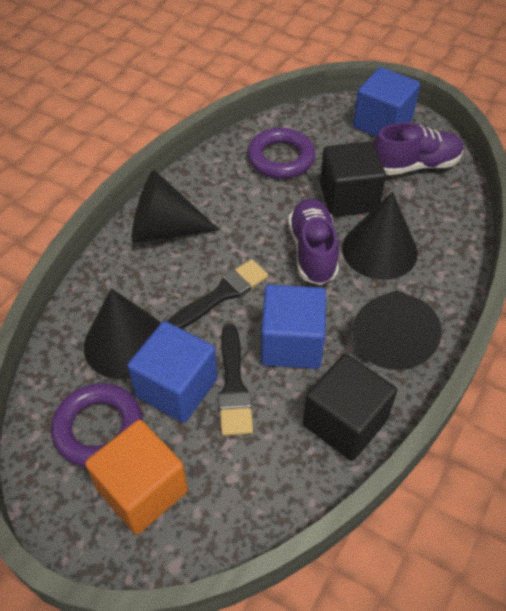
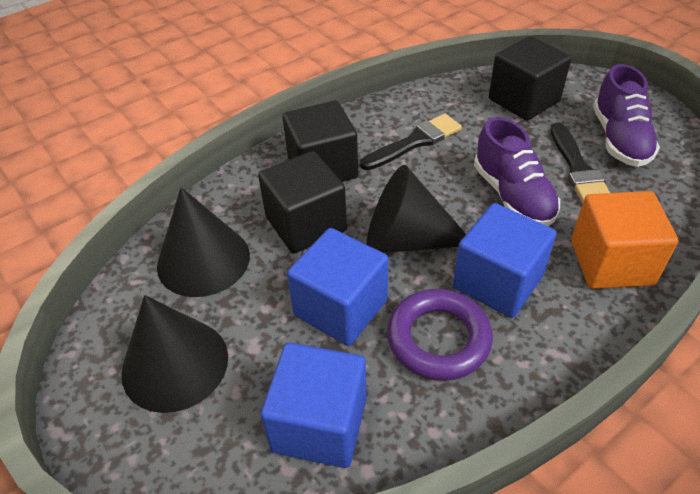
black cone: [84,288,161,379] [132,170,219,243] [342,192,418,280] [352,290,442,370] = 4 -> [121,295,228,413] [157,187,250,297] [367,165,466,253] = 3
black cube: [303,354,397,461] [320,141,386,217] = 2 -> [258,151,347,254] [282,100,358,182] [489,36,571,121] = 3
purple ring: [51,383,143,467] [247,128,315,179] = 2 -> [387,289,493,381] = 1

